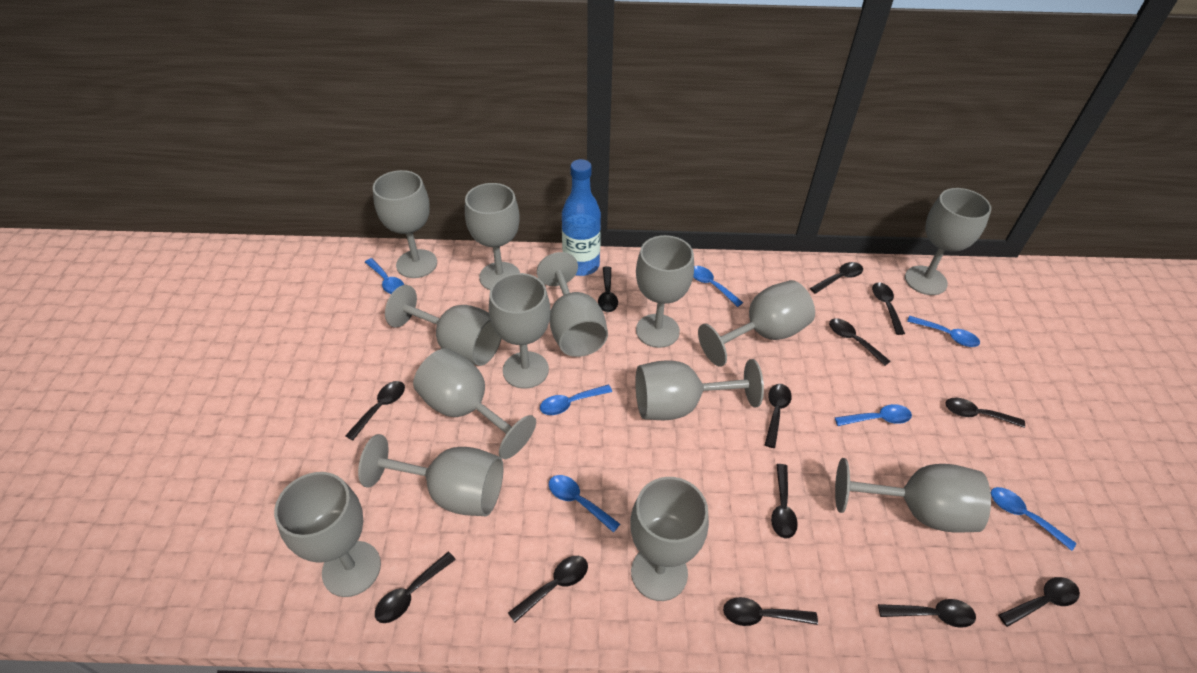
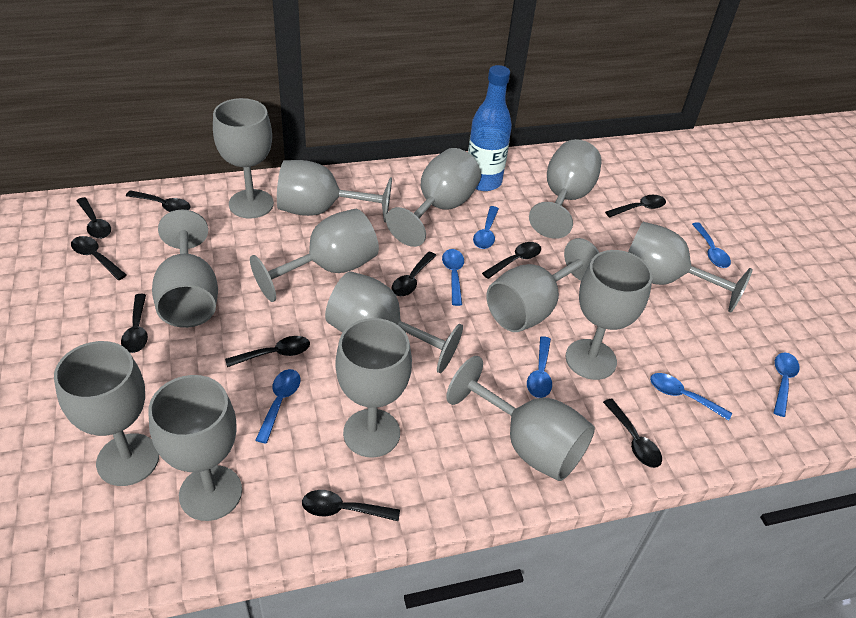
black spoon: [345,381,405,441] [375,552,456,623] [508,556,588,623] [598,266,618,312] [723,597,818,626] [765,384,792,448] [771,464,798,539] [810,262,863,294] [829,318,890,366] [872,282,905,335] [878,599,976,628] [945,398,1025,428] [998,577,1080,627] = 13 -> [71,236,127,280] [77,197,111,239] [121,294,148,353] [126,190,191,212] [225,336,310,367] [302,490,400,521] [391,252,437,296] [482,242,541,279] [603,399,662,468] [605,195,666,218] = 10

